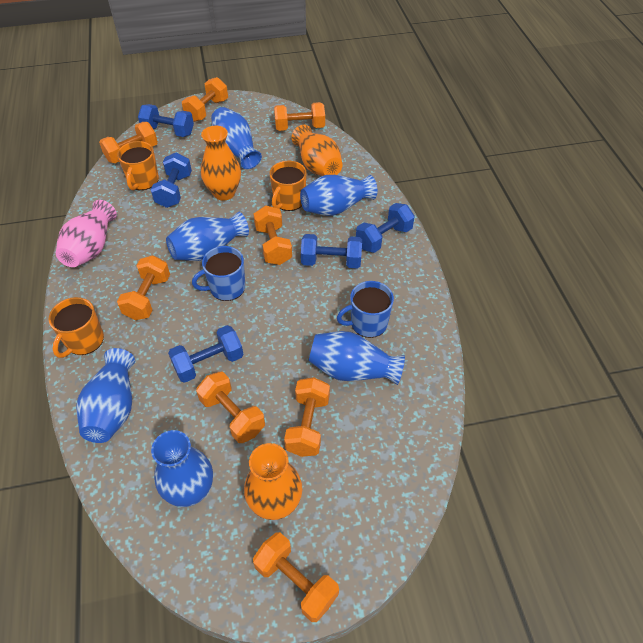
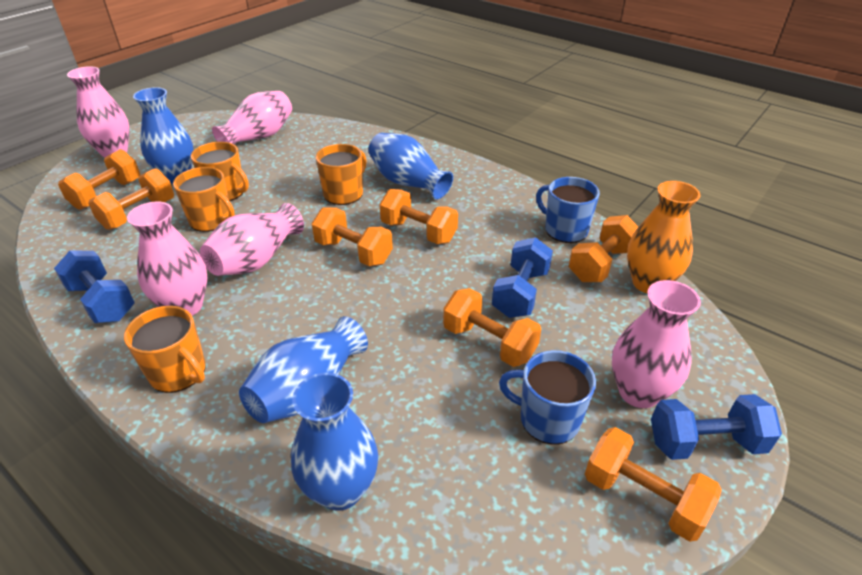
blue dumbbell: [138,104,194,137] [151,153,192,208] [168,325,243,383] [301,234,362,269] [356,203,415,253] = 5 -> [54,251,135,323] [492,237,553,318] [651,394,782,460] = 3
blue vase: [76,348,135,443] [151,430,213,507] [166,212,249,261] [211,107,262,169] [300,175,377,216] [309,331,405,385] = 6 -> [133,87,194,184] [239,316,368,423] [291,373,378,511] [368,133,453,200] = 4
orange dumbbell: [99,122,158,163] [117,255,170,320] [182,77,228,122] [196,372,265,443] [253,532,339,622] [254,206,292,265] [274,102,325,131] [284,377,330,457] = 8 -> [58,149,140,210] [88,168,174,230] [312,207,393,266] [379,189,458,244] [443,288,541,367] [569,215,638,282] [585,427,722,542] = 7
orange mug: [49,297,104,358] [117,141,159,190] [270,161,306,211] = 3 -> [124,306,206,393] [173,167,235,232] [191,142,249,201] [316,144,367,205] = 4
orange vase: [201,126,241,201] [244,443,303,520] [291,125,342,176] = 3 -> [627,181,701,293] = 1
pink vase: [56,200,117,267] = 1 -> [67,66,129,158] [127,201,208,316] [200,203,304,276] [212,91,292,145] [612,280,701,408] = 5

